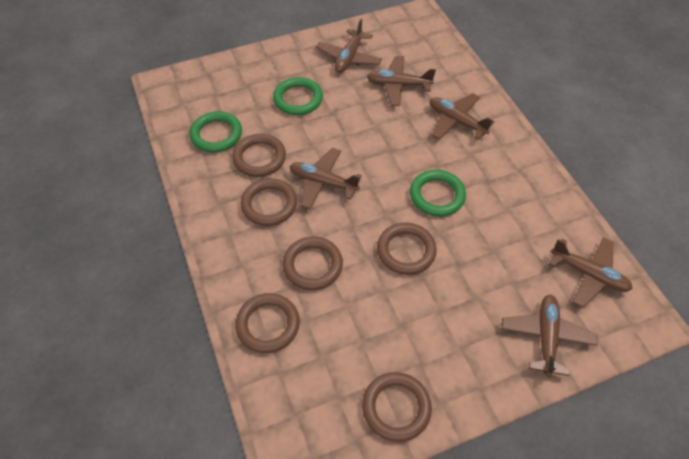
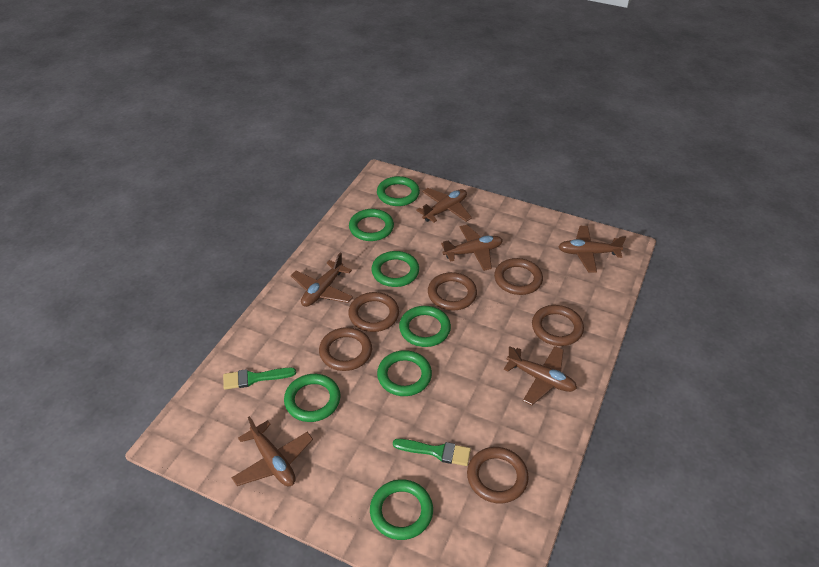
green brush: none = 0 -> [223,368,296,390] [393,439,471,466] = 2
green ring: [190,111,242,152] [273,77,323,115] [410,170,466,217] = 3 -> [284,374,340,422] [349,209,394,241] [370,479,433,540] [372,251,419,287] [377,176,420,206] [377,350,432,396] [399,306,451,347] = 7

